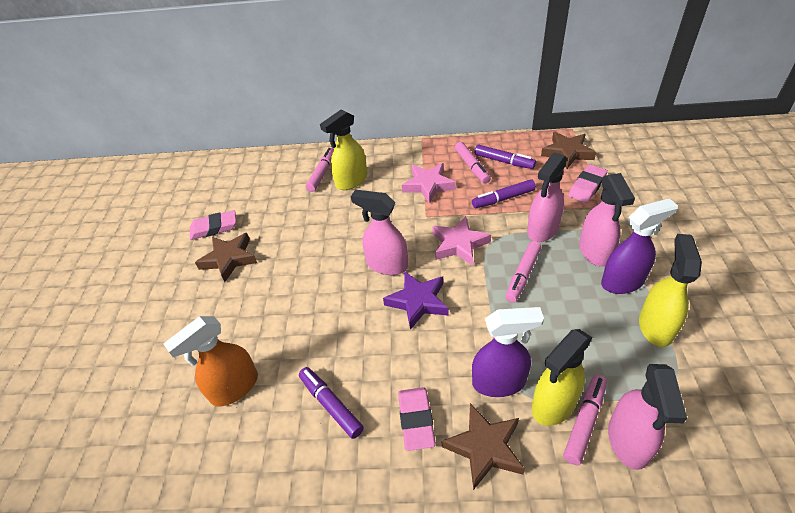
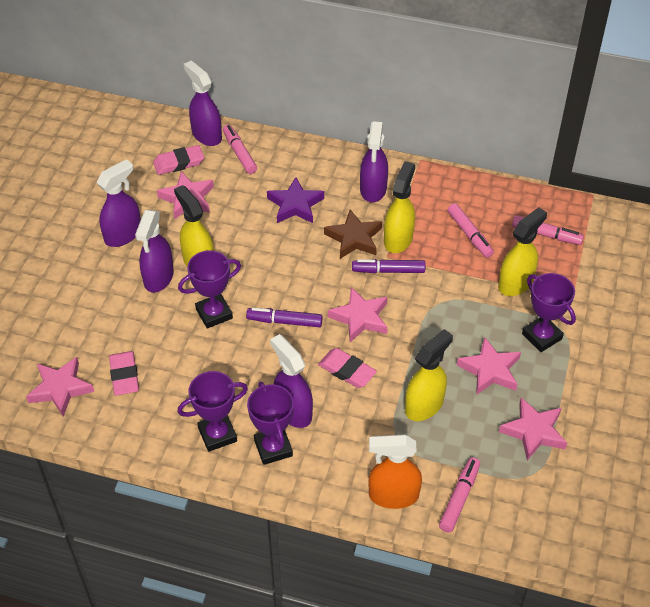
brown star: [195,233,257,282] [442,403,525,490] [541,132,596,169] = 3 -> [324,209,382,259] = 1
pink spray bottle: [351,190,408,275] [527,152,567,242] [579,173,635,267] [608,364,687,470] = 4 -> none = 0
pink star: [402,163,456,204] [432,216,491,266] = 2 -> [26,357,94,416] [157,171,214,219] [328,287,388,342] [457,337,521,395] [499,398,567,460] = 5
purple marker: [299,367,364,439] [472,179,536,208] [474,145,536,169] = 3 -> [246,308,323,327] [352,259,425,273] = 2
purple spray bottle: [472,307,544,397] [601,198,678,294] = 2 -> [96,159,141,247] [135,210,174,292] [184,60,222,146] [270,334,313,428] [360,121,388,202] = 5
purple trophy: none = 0 -> [178,250,241,329] [178,371,248,452] [247,382,294,465] [522,273,576,352] = 4
yellow spray bottle: [320,109,367,190] [532,329,593,426] [639,234,702,347] = 3 -> [174,185,214,266] [384,161,415,253] [405,329,453,421] [498,207,547,296] = 4

